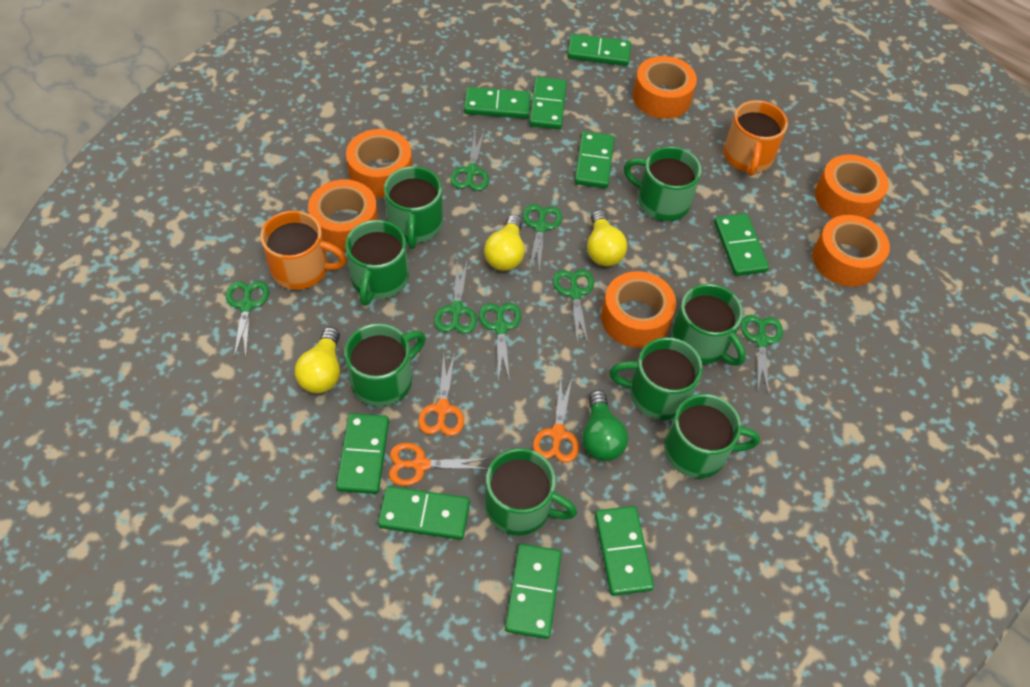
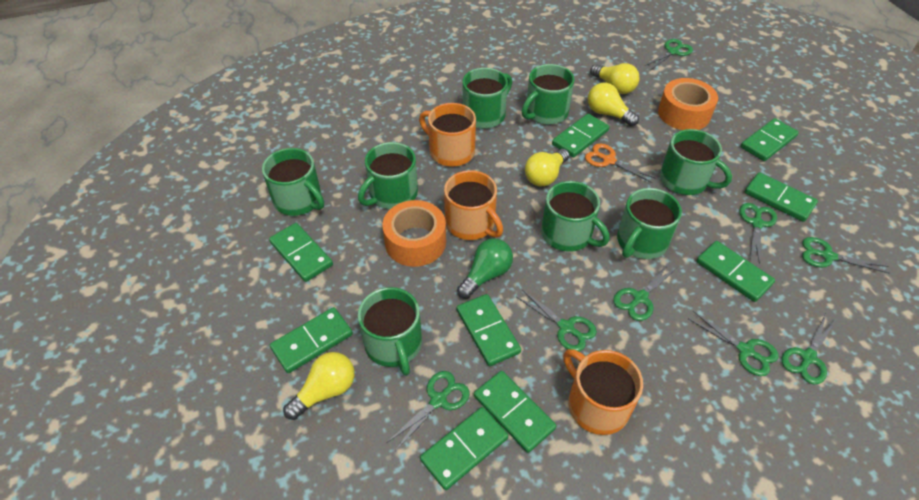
green scissors: [226,281,269,358] [434,260,477,334] [450,132,489,191] [479,303,521,382] [523,204,562,271] [553,269,594,343] [741,315,783,395] = 7 -> [388,371,470,451] [516,290,597,352] [613,263,678,321] [645,39,693,69] [689,311,779,376] [739,203,777,265] [782,314,836,384] [802,237,889,273] = 8
orange mug: [260,210,347,290] [723,100,788,176] = 2 -> [419,103,476,167] [444,170,503,240] [563,349,643,435] = 3
orange scissors: [389,442,490,486] [418,352,464,436] [533,378,579,463] = 3 -> [585,143,656,183] = 1
orange tape: [308,179,378,252] [346,129,412,198] [601,271,676,348] [633,56,697,119] [812,215,890,287] [815,154,889,219] = 6 -> [383,200,446,267] [658,78,718,130] = 2
yellow light bulb: [295,327,340,393] [484,215,524,271] [587,210,627,266] = 3 -> [283,352,355,420] [525,149,569,186] [588,83,639,126] [590,63,640,94] = 4

